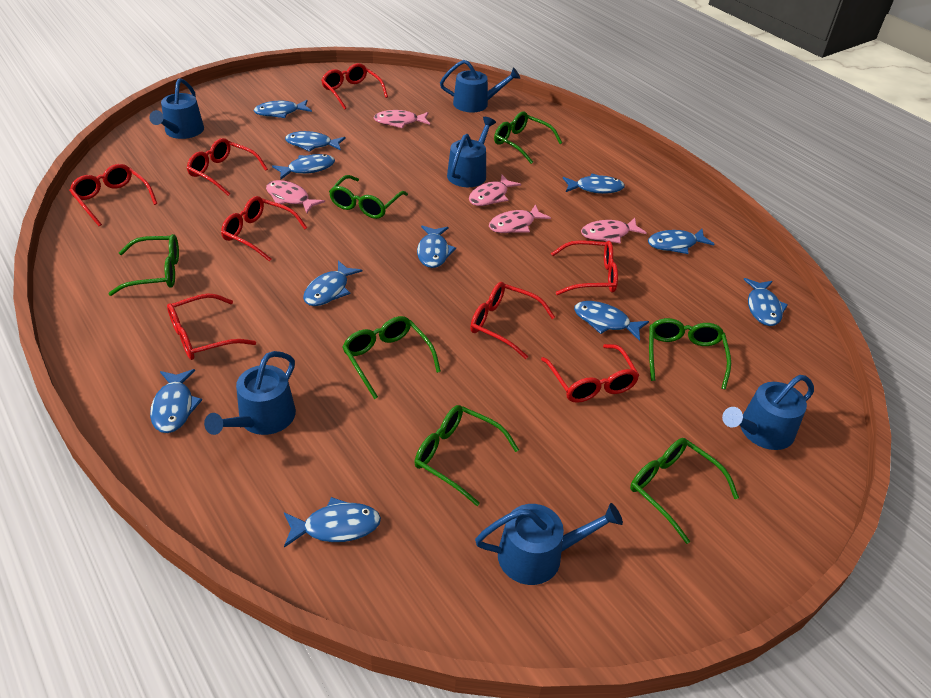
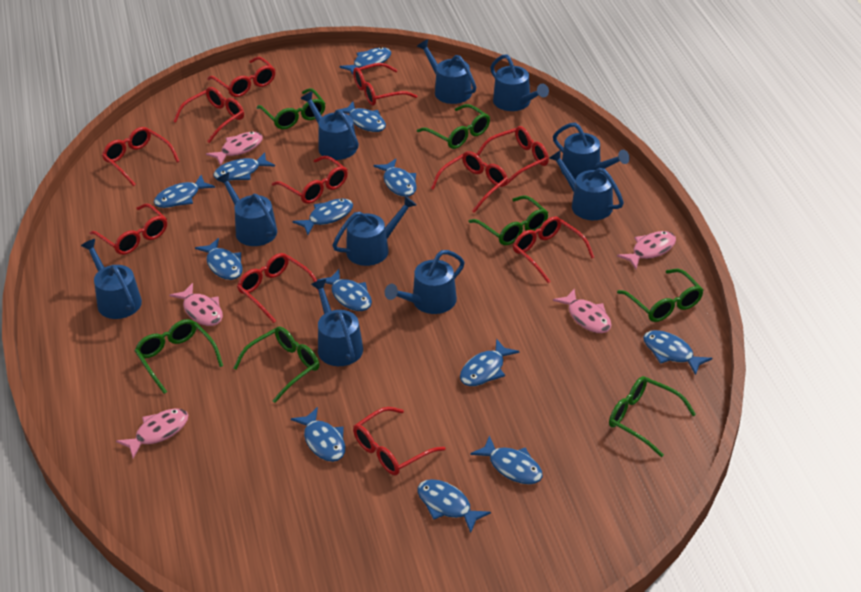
blue fish: [150,369,202,433] [254,100,312,118] [272,154,335,179] [284,497,381,547] [285,131,346,152] [303,260,362,306] [417,225,456,268] [563,173,625,194] [574,301,649,341] [648,229,714,254] [743,278,788,326] = 11 -> [154,175,215,208] [195,238,243,280] [213,152,275,181] [291,407,345,462] [293,198,353,235] [317,269,372,311] [339,47,391,75] [339,102,386,132] [373,159,417,197] [418,479,491,533] [460,339,520,386] [470,435,543,484] [643,330,712,375] = 13
blue watering can: [149,78,204,139] [204,351,296,435] [440,60,520,112] [447,117,496,187] [475,503,623,585] [722,375,814,450] = 6 -> [81,239,142,319] [216,172,277,246] [300,92,359,160] [311,279,363,366] [332,196,416,266] [385,250,465,314] [417,39,476,104] [490,54,549,111] [549,150,624,220] [553,123,630,180] = 10
red glasses: [69,164,158,226] [167,293,256,360] [187,138,268,196] [221,196,307,262] [321,63,388,110] [470,282,555,359] [541,344,640,403] [551,240,618,295] = 8 -> [89,204,167,255] [102,127,180,186] [173,87,244,143] [207,57,276,97] [237,253,319,323] [272,156,348,204] [353,63,417,106] [353,407,445,475] [431,151,508,213] [477,126,549,185] [513,217,594,283] = 11

